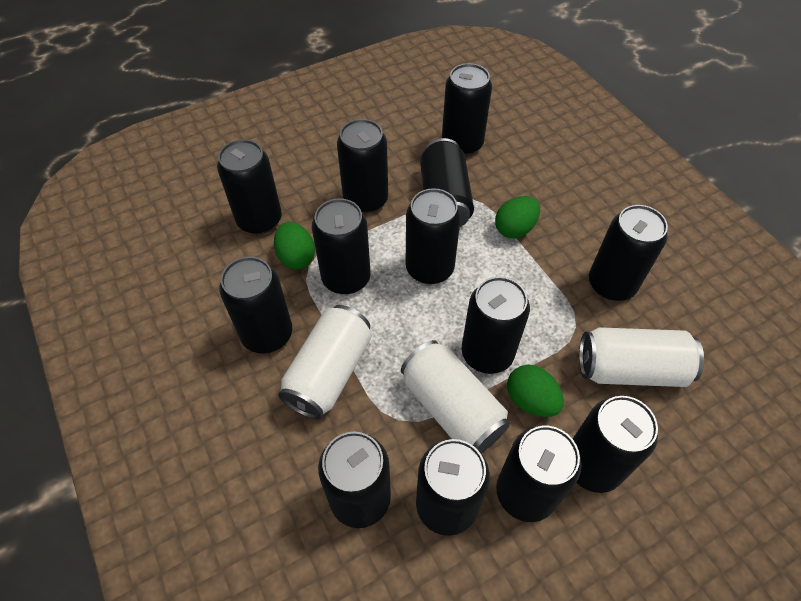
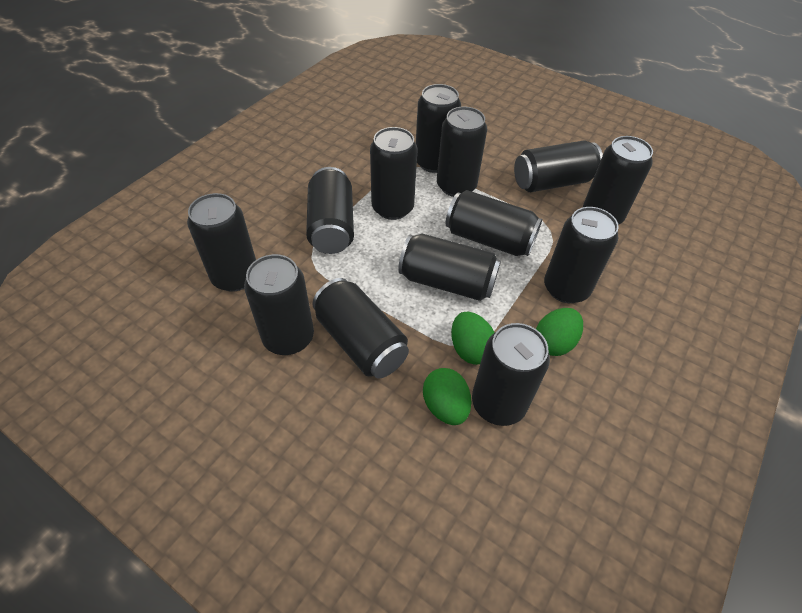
white can: [278,305,372,419] [401,340,510,453] [579,327,704,387] = 3 -> none = 0

